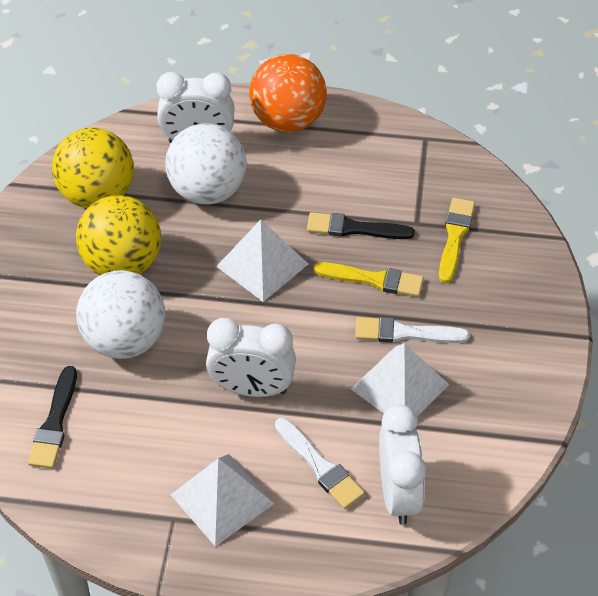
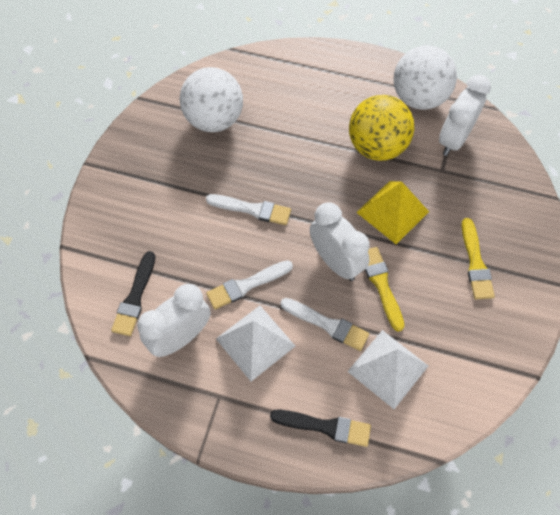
orange ball: [249,54,327,132] = 1 -> none = 0
white brush: [275,418,365,509] [355,317,470,343] = 2 -> [206,194,291,225] [206,260,293,310] [280,298,369,351] = 3
white pyramid: [171,454,274,546] [216,219,308,302] [351,343,449,417] = 3 -> [216,306,295,381] [347,330,428,409] = 2
yellow ball: [52,128,134,208] [76,195,161,275] = 2 -> [349,95,414,161] = 1
yellow pyramid: none = 0 -> [356,181,429,244] = 1

